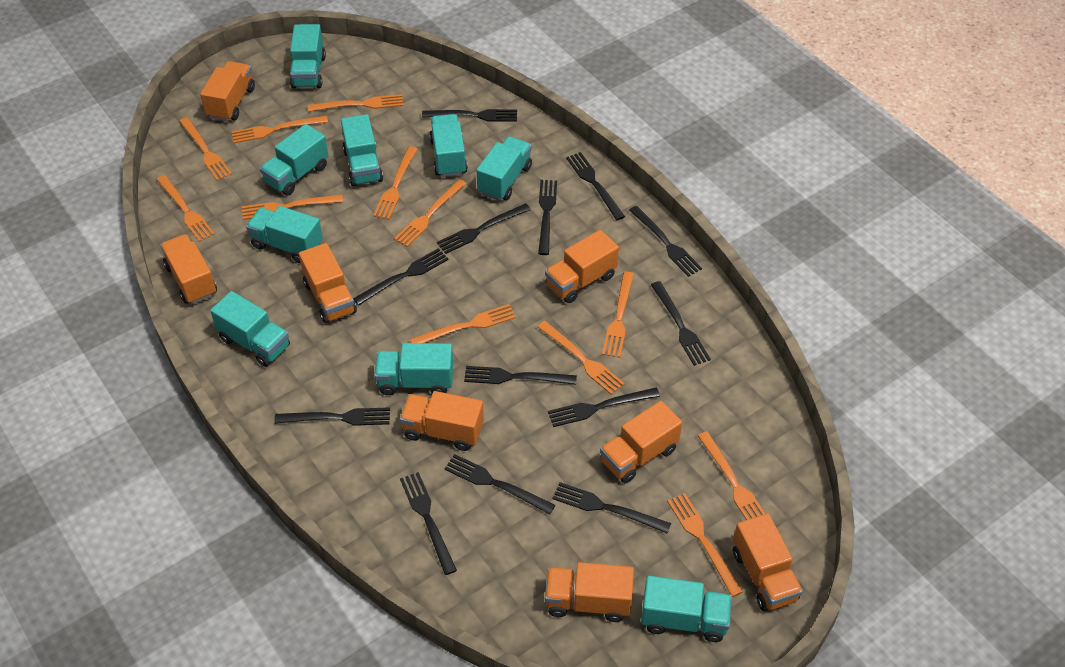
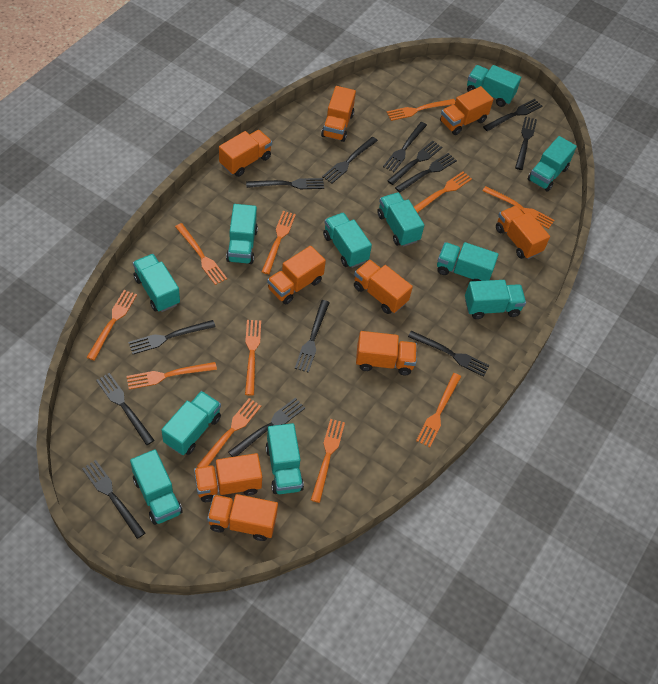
orange fork: [156,175,215,242] [179,117,232,181] [231,116,328,143] [242,195,343,220] [308,94,403,112] [373,147,417,220] [394,179,467,247] [410,304,516,343] [537,321,625,395] [602,272,634,358] [667,493,743,597] [698,431,765,520] = 12 -> [86,290,137,361] [126,362,217,390] [175,223,227,285] [197,398,261,467] [245,320,261,396] [261,211,296,274] [311,419,345,503] [387,99,455,121] [414,171,472,213] [416,373,461,447] [482,186,554,229] = 11
orange truck: [160,234,217,304] [200,61,255,121] [299,243,357,324] [400,391,484,451] [545,230,619,303] [545,562,634,622] [600,401,682,483] [733,513,803,611] = 8 -> [194,453,262,502] [207,494,278,541] [219,130,272,177] [267,246,326,304] [321,86,356,142] [354,260,413,314] [356,331,417,375] [440,86,494,135] [496,205,550,259] = 9
turquoise truck: [210,291,290,367] [246,206,323,263] [260,124,328,196] [290,24,326,89] [341,114,383,186] [374,343,453,395] [429,114,468,177] [476,136,532,201] [641,576,732,642] = 9 -> [130,449,183,525] [133,254,180,312] [162,391,221,455] [226,204,258,264] [265,423,304,494] [323,212,372,268] [377,192,424,247] [437,242,499,281] [465,280,526,319] [467,65,521,107] [528,136,577,191] = 11

